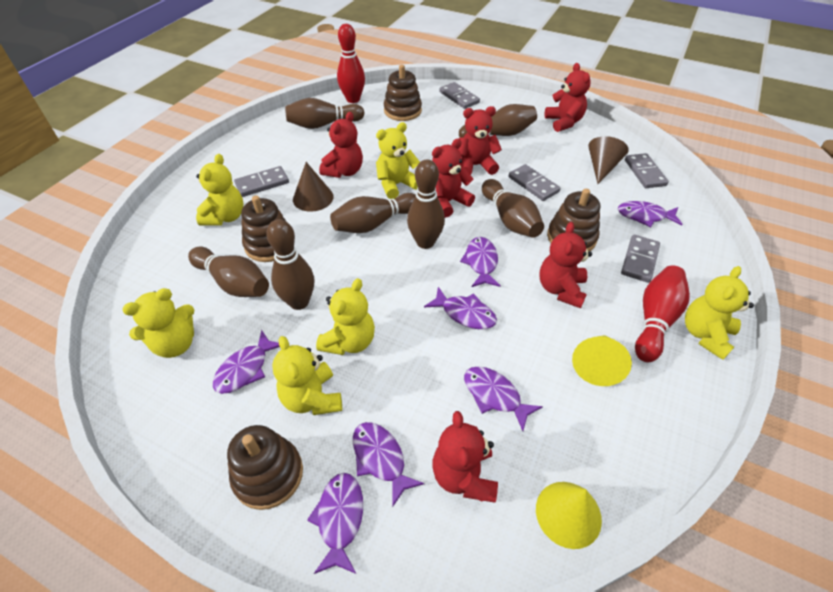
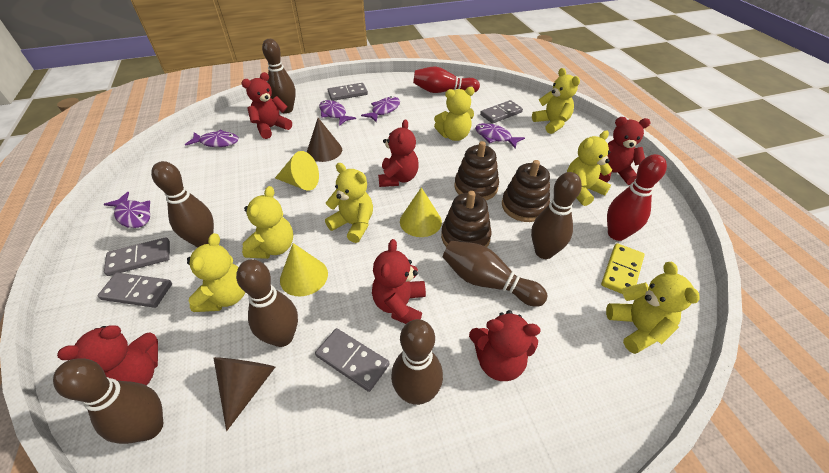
brown stacking toy: [227,425,303,510] [241,196,287,262] [384,65,422,121] [547,189,600,252] = 4 -> [441,191,492,247] [454,141,499,200] [502,160,550,222] = 3
purple fish: [213,330,280,394] [307,473,363,574] [353,422,424,506] [424,287,497,329] [460,237,501,287] [464,366,543,431] [618,201,683,227] = 7 -> [103,192,150,228] [185,130,239,147] [319,100,356,126] [361,96,400,123] [475,123,525,149] = 5
yellow cone: [536,482,602,549] [572,335,632,386] = 2 -> [275,151,319,191] [280,243,328,296] [400,187,442,237] = 3
yellow domino: none = 0 -> [601,243,644,294] = 1
yellow teddy bear: [122,288,194,358] [196,154,243,226] [272,336,342,415] [316,278,375,355] [376,122,420,199] [685,266,754,360] = 6 -> [187,233,245,312] [242,186,293,259] [325,163,373,243] [434,87,475,141] [532,68,580,134] [567,131,612,206] [606,262,699,354] = 7

